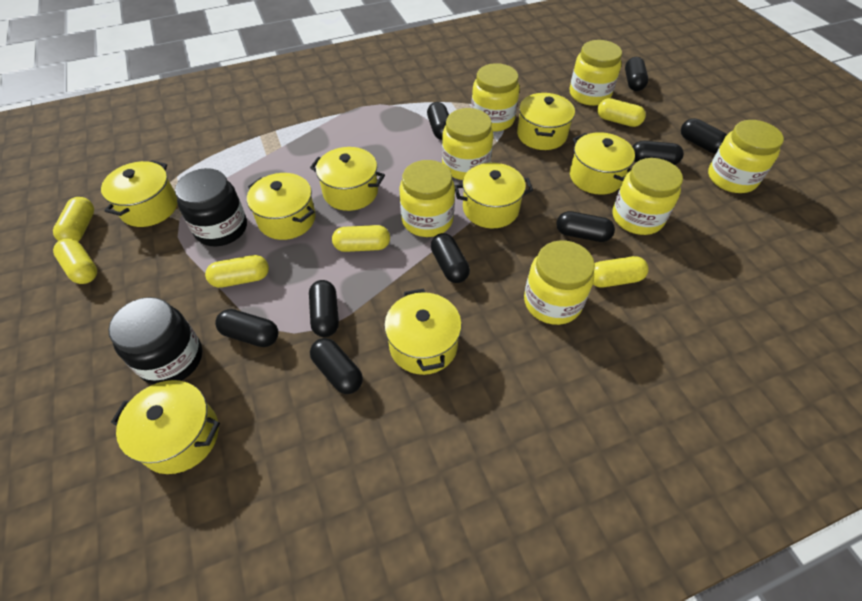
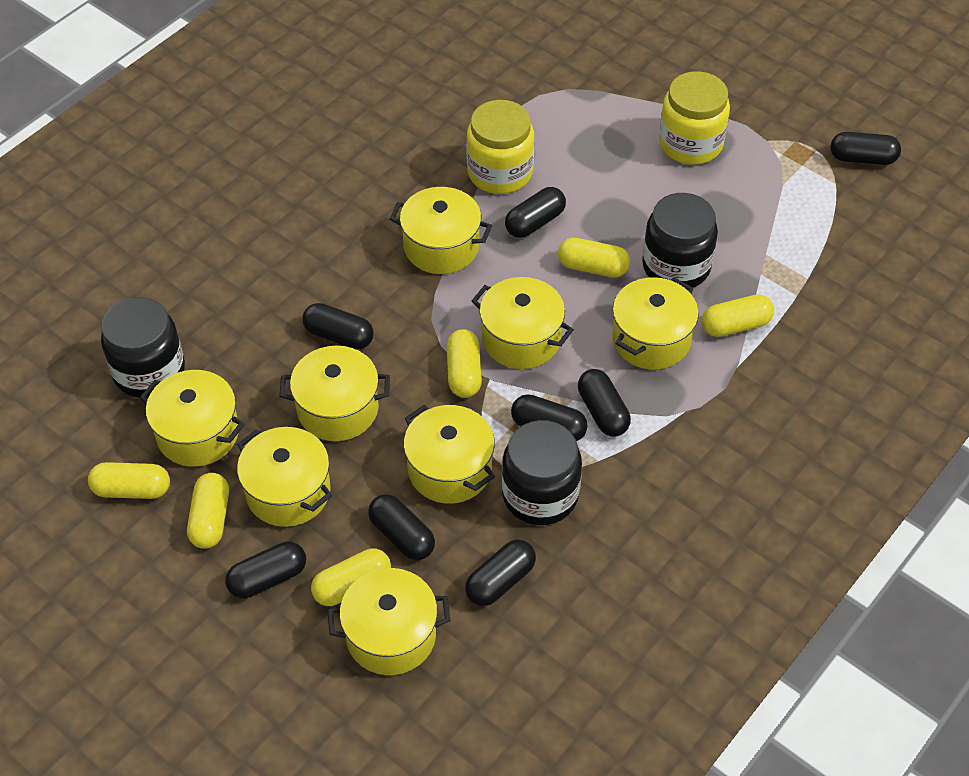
black capsule: [215,309,278,347] [309,280,339,337] [310,338,363,394] [427,102,449,140] [431,233,470,283] [556,211,615,242] [625,57,648,91] [632,141,684,165] [681,118,727,153] = 9 -> [225,541,306,599] [302,303,373,350] [368,494,435,560] [465,539,536,606] [505,187,566,238] [511,394,587,441] [578,369,631,437] [831,132,901,165] = 8
black jar: [108,297,203,385] [175,168,247,246] = 2 -> [101,297,185,398] [502,420,582,525] [642,193,718,288] = 3
yellow jar: [399,160,455,237] [442,108,494,180] [471,63,520,132] [524,240,595,325] [570,40,622,106] [612,158,683,235] [708,120,784,193] = 7 -> [467,100,534,194] [659,71,730,165] = 2

